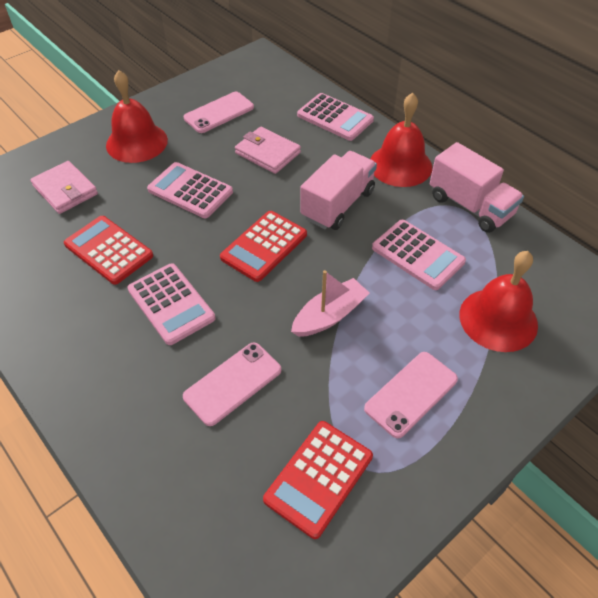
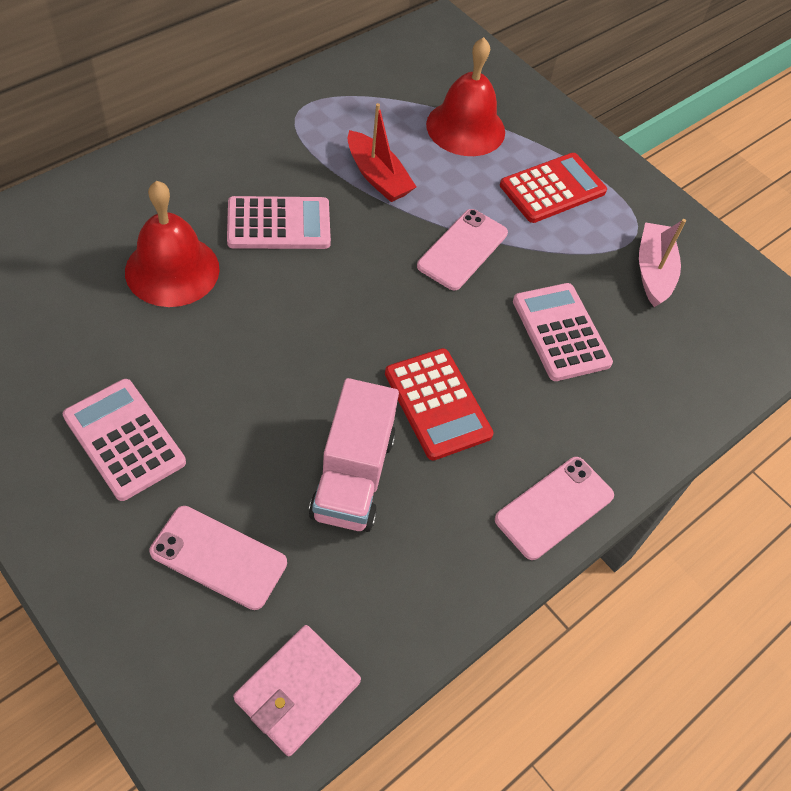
pink calculator: [127,263,215,345] [147,162,233,218] [297,93,374,141] [372,220,466,290] = 4 -> [63,379,186,501] [227,196,331,249] [513,283,613,381] = 3
pink truck: [300,151,377,230] [430,142,524,233] = 2 -> [309,378,399,532] = 1
pink wallet: [30,161,98,214] [235,127,301,174] = 2 -> [233,625,361,756] = 1
red bell: [106,70,168,163] [370,93,432,187] [459,251,538,352] = 3 -> [125,181,220,307] [426,37,505,156] = 2
red boat: none = 0 -> [348,103,416,202] = 1
red calculator: [64,216,153,285] [220,211,307,282] [263,421,373,539] = 3 -> [385,348,494,460] [500,153,607,223] = 2

